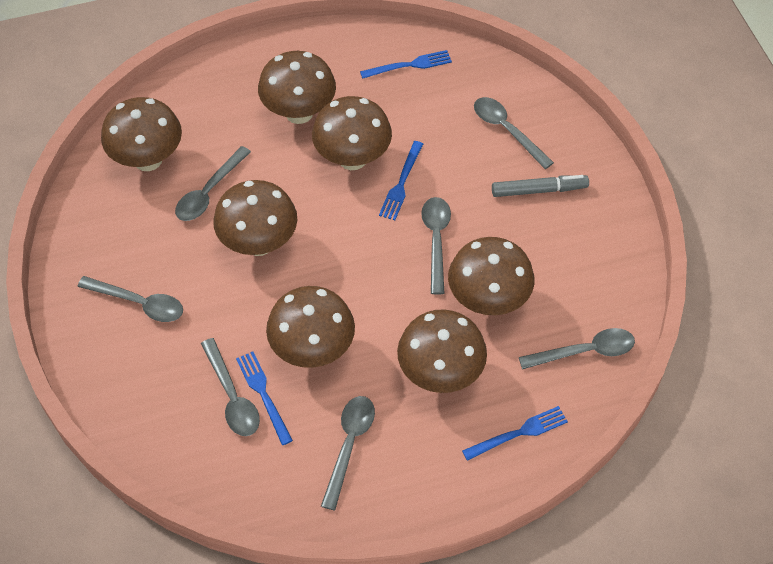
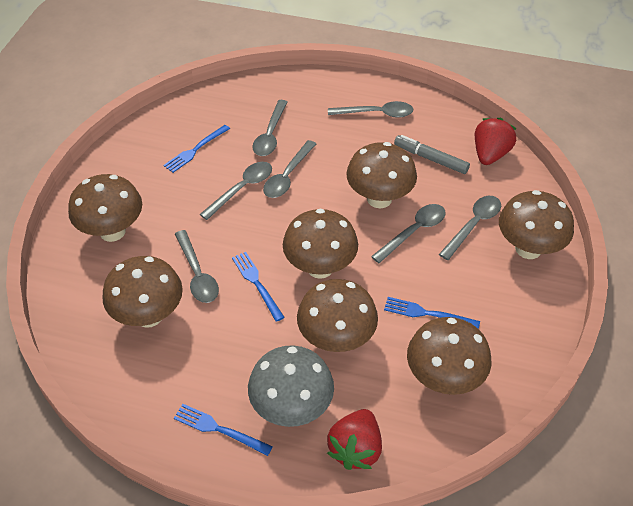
grey mushroom: none = 0 -> [248,345,334,427] = 1
red strawberry: none = 0 -> [327,409,382,470] [475,118,516,165] = 2

